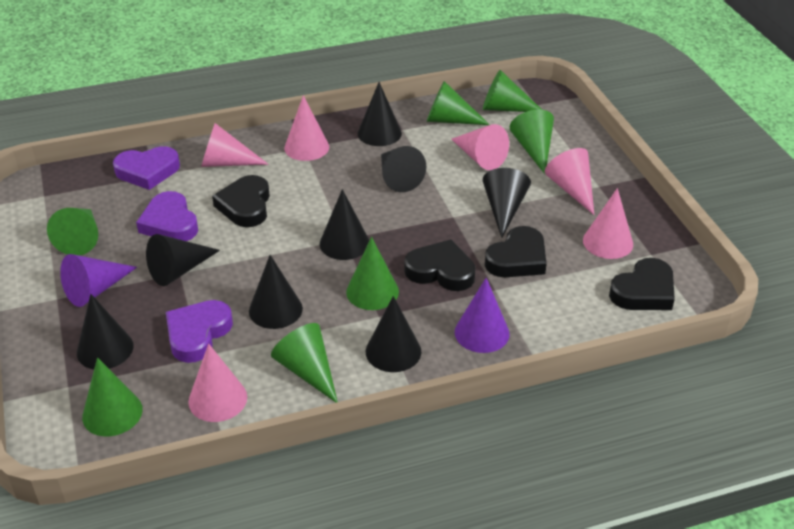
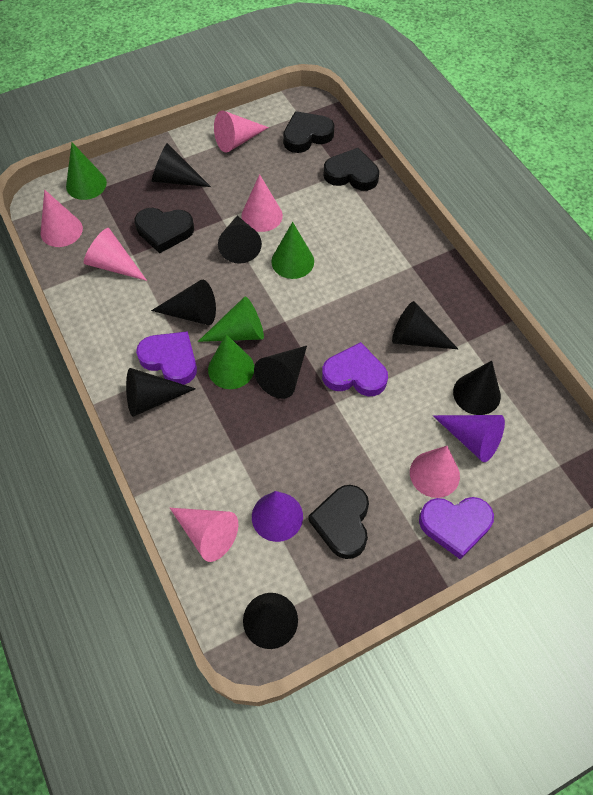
green cone: [47,208,98,255] [82,357,143,436] [271,323,338,402] [346,237,399,310] [427,81,490,125] [483,70,542,112] [510,109,554,174] = 7 -> [66,143,107,200] [198,296,264,342] [208,334,254,389] [271,222,314,279] = 4

